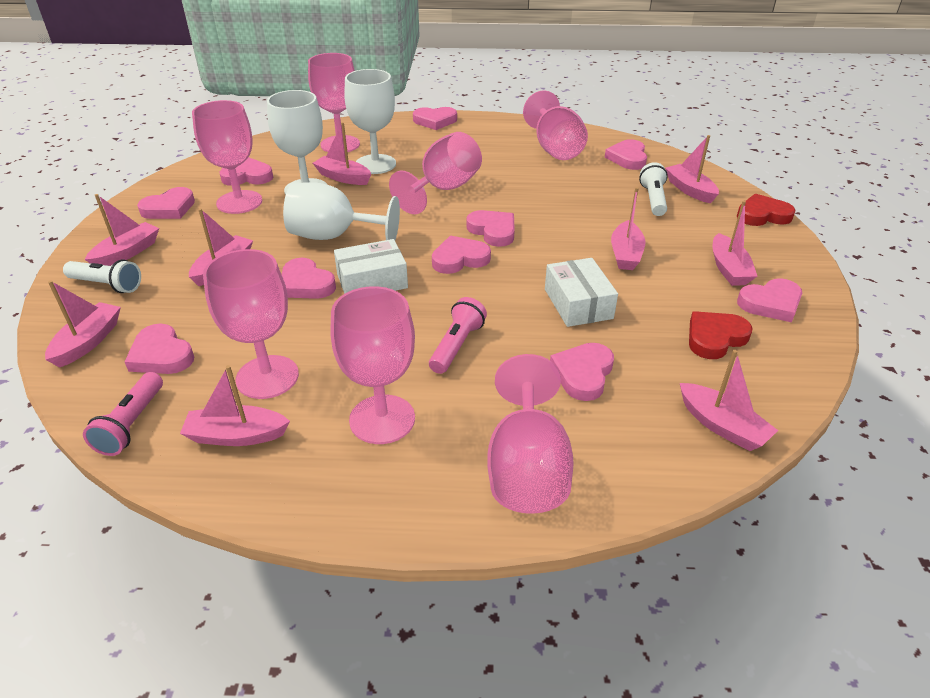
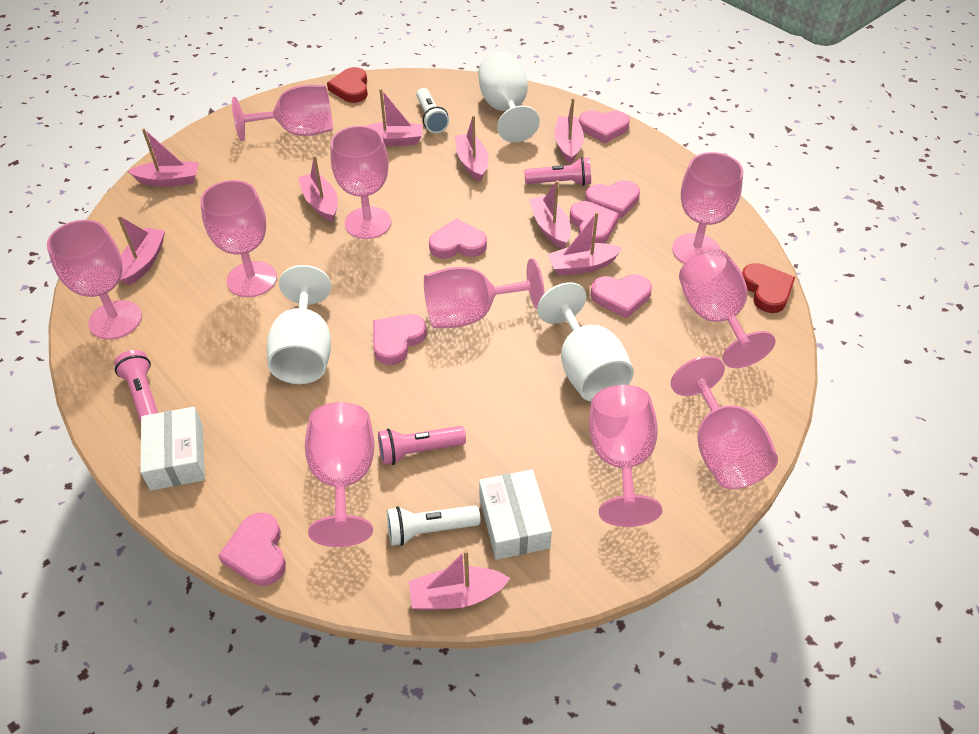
pink flashlight: [83,372,163,456] [429,297,487,374] = 2 -> [114,350,158,423] [378,426,466,465] [524,157,591,186] = 3
pink goblet: [192,100,262,214] [203,249,299,399] [308,53,360,152] [331,286,415,444] [389,132,482,214] [487,354,574,514] [523,90,588,160] = 7 -> [47,220,142,340] [200,180,277,297] [232,84,333,141] [305,402,374,547] [330,126,391,239] [424,258,545,328] [589,385,662,527] [671,356,778,489] [672,152,743,264] [679,249,776,368] = 10
pink heart: [125,324,194,374] [137,187,195,219] [220,157,273,186] [282,258,336,299] [413,107,457,130] [432,236,491,274] [466,210,515,247] [550,343,614,401] [605,139,647,170] [737,278,802,322] = 10 -> [218,512,286,586] [373,314,427,365] [429,219,487,259] [570,201,619,243] [579,110,630,143] [585,180,640,219] [591,274,652,319] = 7

